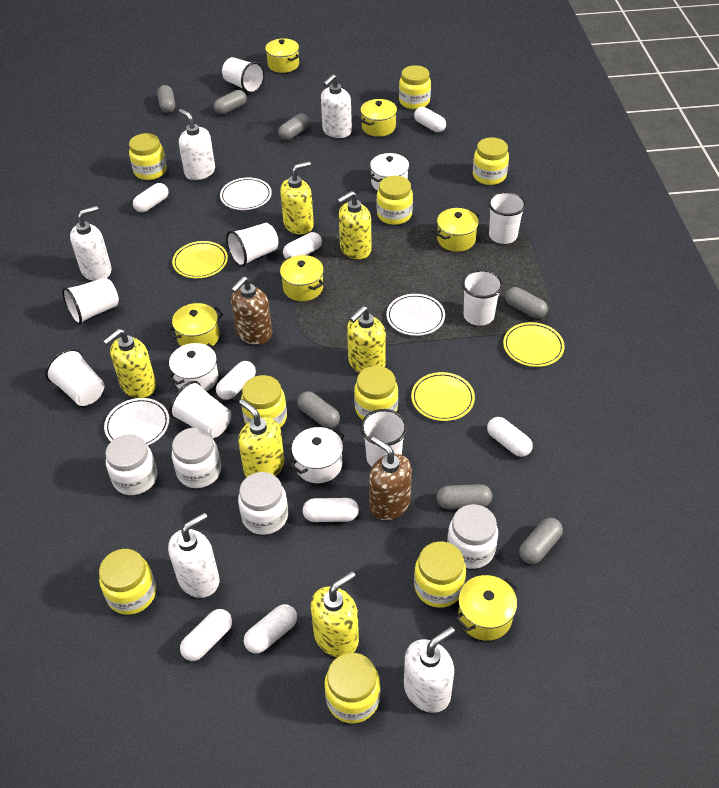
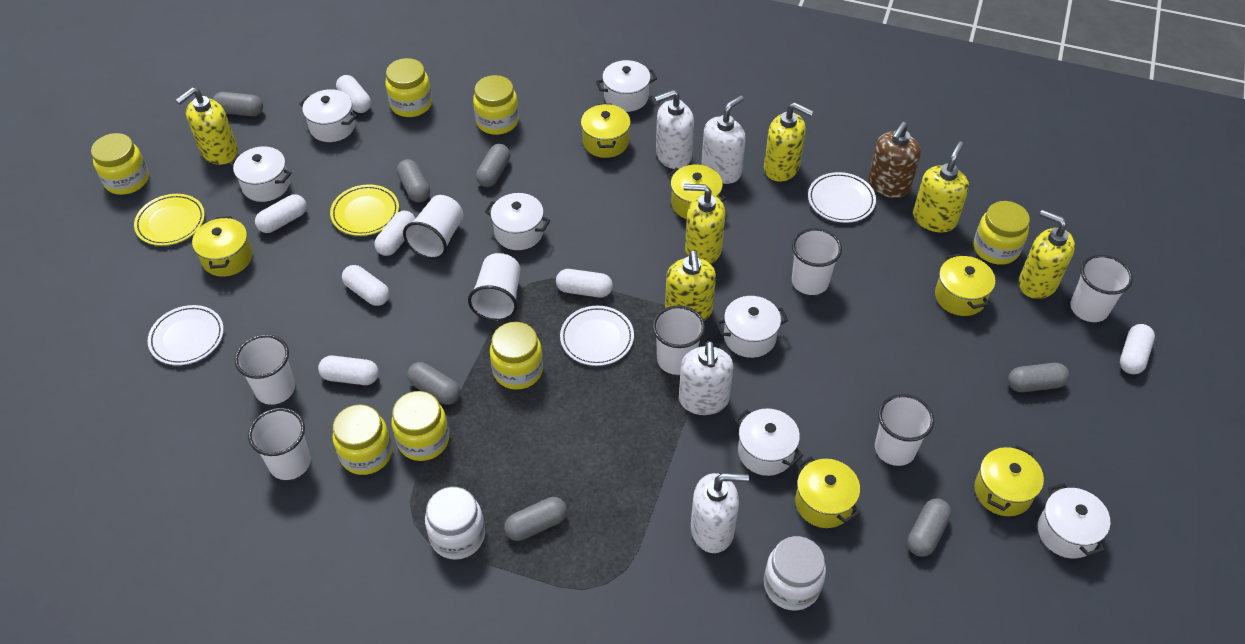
brown soap dispenser: [231,276,272,345] [369,436,412,520] = 2 -> [868,122,921,198] = 1
white capsule: [133,183,168,213] [180,609,232,661] [216,361,256,400] [244,604,297,654] [283,232,322,259] [303,498,359,522] [414,107,446,132] [487,417,533,457] = 8 -> [255,194,307,233] [318,356,379,385] [336,75,371,113] [342,265,389,306] [374,211,415,256] [556,269,613,297] [1120,324,1155,374] = 7
white jar: [105,434,157,495] [172,428,221,488] [238,472,288,535] [447,504,498,569] = 4 -> [425,487,485,560] [764,536,826,611] = 2
white pot: [168,343,219,391] [290,427,345,483] [370,153,409,191] = 3 -> [230,146,291,202] [299,89,357,142] [485,193,551,250] [596,60,657,112] [716,296,788,358] [735,408,803,476] [1038,483,1110,558] = 7
white soap dispenser: [70,206,112,281] [168,513,220,598] [178,109,215,180] [321,74,352,138] [404,626,455,713] = 5 -> [654,90,694,169] [679,341,733,415] [691,473,749,553] [701,95,746,184] = 4
yellow jar: [99,549,156,615] [129,133,167,180] [241,375,287,428] [324,653,380,723] [354,366,398,420] [377,175,413,225] [399,65,431,109] [414,541,466,608] [473,137,509,185] = 9 -> [91,133,149,195] [332,404,392,475] [385,58,432,117] [392,391,449,461] [473,75,519,135] [490,322,543,390] [974,201,1030,265] = 7
yellow plate: [172,241,228,278] [411,372,475,421] [503,322,565,367] = 3 -> [134,194,205,246] [330,184,399,236] = 2

